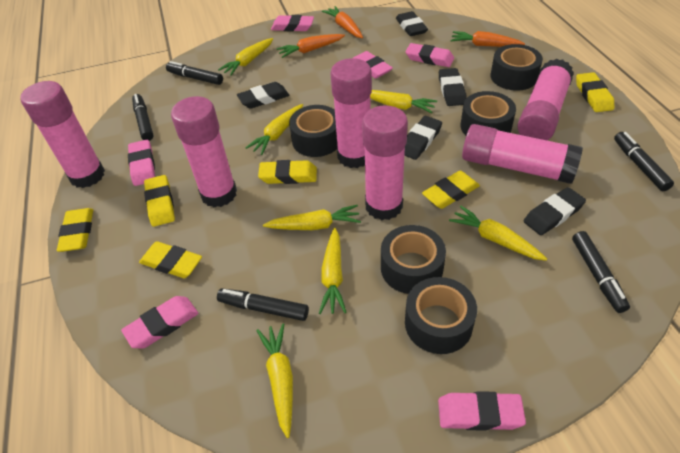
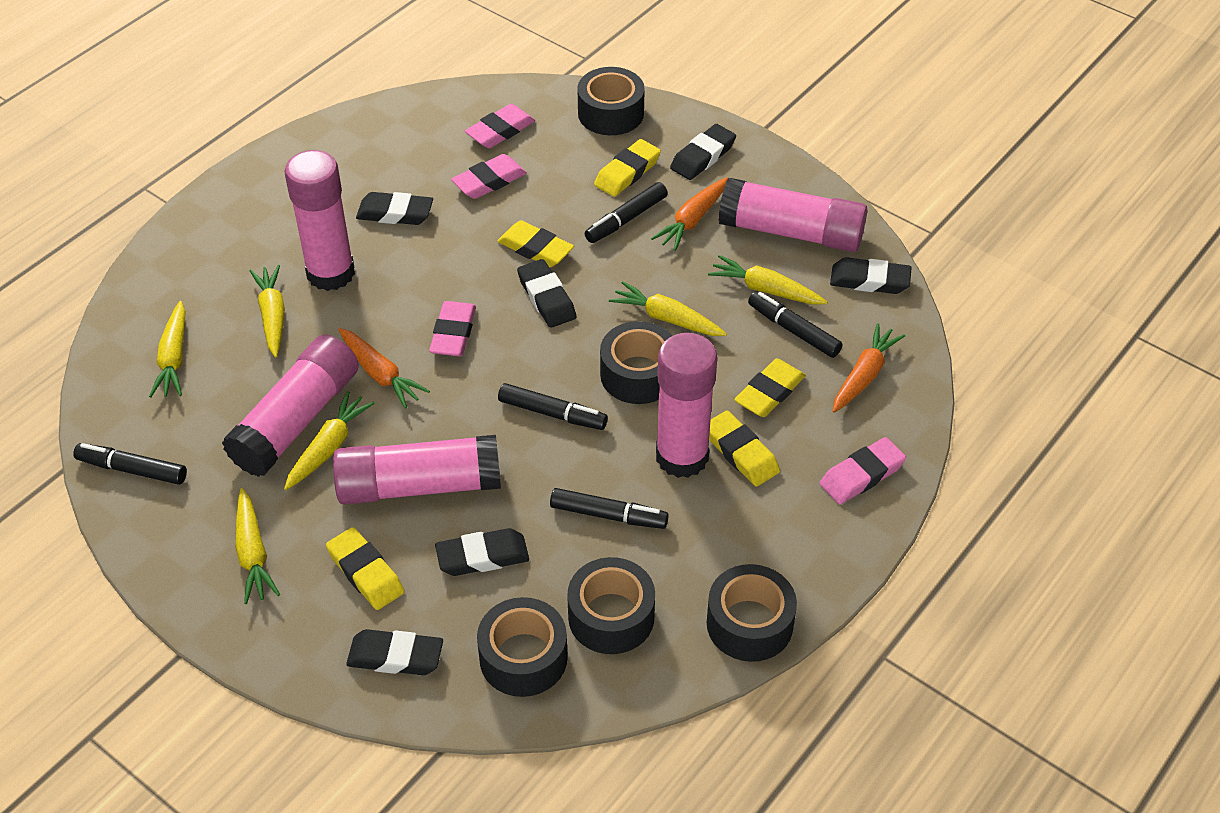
black eraser: [237,82,289,109] [396,11,428,36] [404,116,442,160] [439,68,467,106] [524,187,586,235] = 5 -> [346,629,443,675] [356,192,433,225] [435,528,529,576] [517,259,576,328] [670,124,736,180] [830,257,912,294] = 6
pink eraser: [121,296,198,348] [128,140,155,186] [271,15,314,32] [353,51,393,79] [405,43,454,67] [438,391,526,431] = 6 -> [429,301,476,356] [451,154,527,199] [465,104,535,148] [820,437,906,504] = 4
pink glue stick: [20,81,105,188] [171,96,237,207] [330,58,372,168] [362,105,408,220] [462,124,583,184] [517,59,574,140] = 6 -> [222,335,359,477] [284,150,355,291] [333,435,501,505] [656,333,717,478] [718,178,867,252] = 5
yellow carrot: [218,38,273,76] [245,104,303,155] [257,323,293,438] [263,205,361,230] [319,228,347,314] [370,90,437,113] [449,206,547,261] = 7 -> [149,301,185,398] [235,488,280,604] [249,265,285,357] [284,391,375,490] [609,281,727,336] [708,255,828,305] = 6
yellow eraser: [57,208,93,252] [139,241,202,278] [144,175,175,227] [258,160,317,184] [422,170,480,209] [576,72,614,112] = 6 -> [326,527,405,610] [497,220,574,267] [594,139,661,197] [709,411,780,486] [734,358,806,417] = 5

